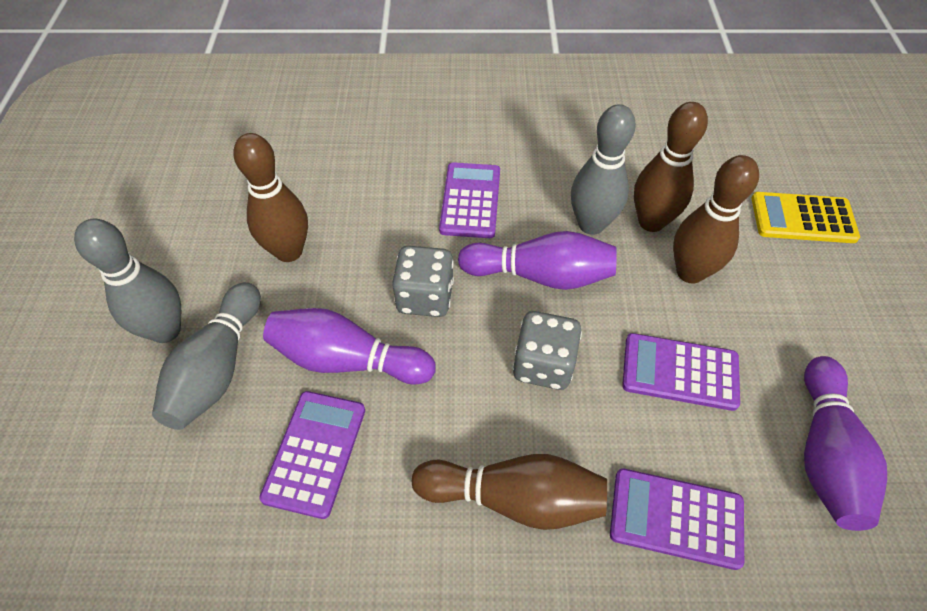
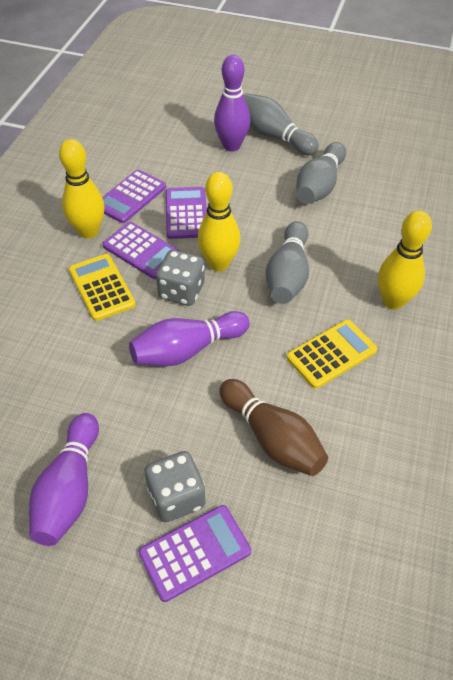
brown bowling pin: [233,133,308,262] [412,454,607,530] [634,102,708,232] [673,155,759,284] = 4 -> [219,379,328,476] = 1
yellow bowling pin: none = 0 -> [59,139,104,238] [198,172,240,271] [378,210,432,310] = 3
yellow calculator: [752,192,860,243] = 1 -> [69,254,136,321] [286,319,378,389] = 2

